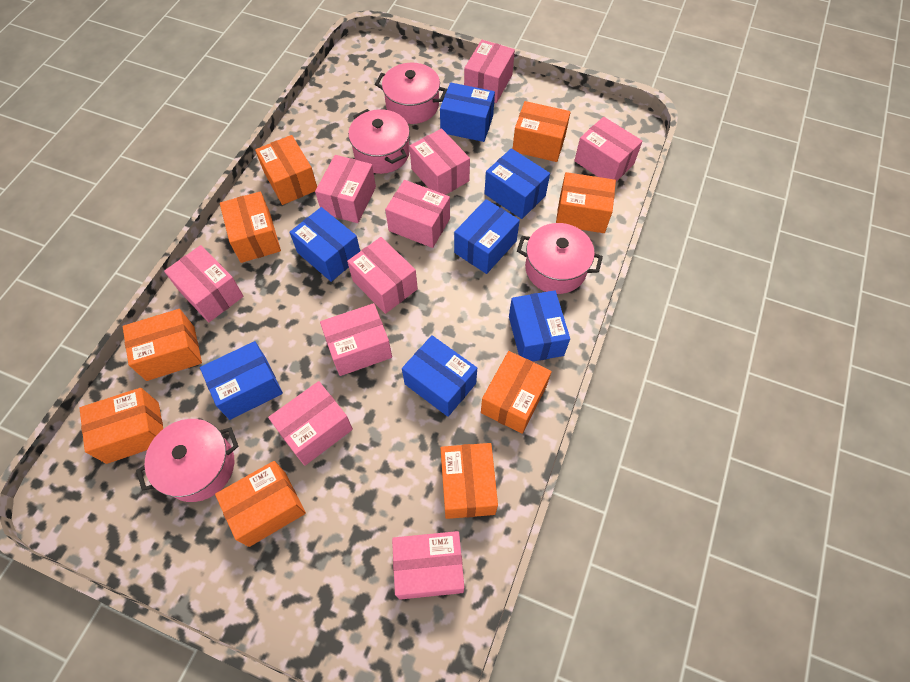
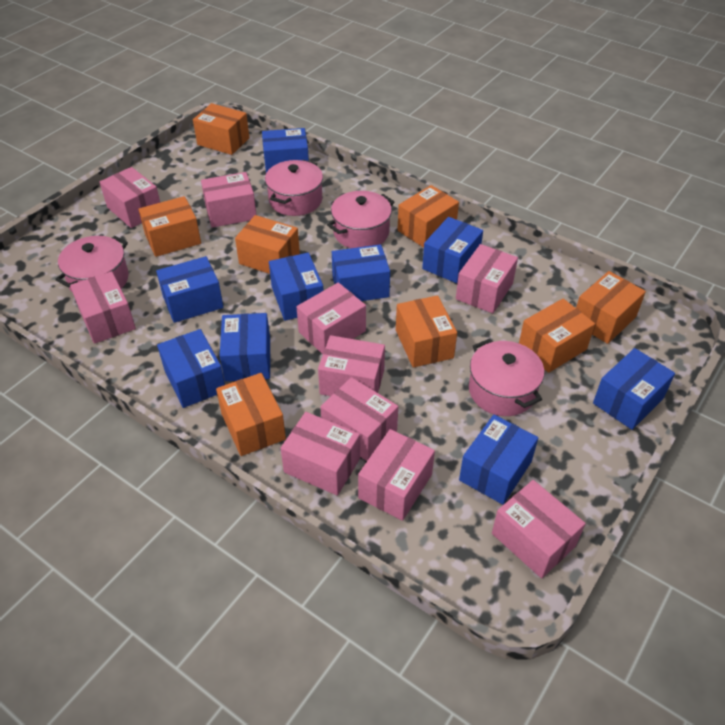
blue box: [200,341,283,420] [289,207,360,282] [402,335,477,417] [440,83,495,142] [454,199,520,274] [484,148,550,219] [509,290,570,361] = 7 -> [156,256,223,323] [157,329,225,408] [220,313,270,381] [262,128,309,173] [269,253,324,321] [332,244,390,301] [422,217,483,283] [459,415,538,505] [593,348,675,430] = 9
orange box: [80,388,163,464] [123,309,202,381] [215,461,306,547] [220,191,281,263] [255,135,317,205] [440,443,498,519] [481,351,552,434] [513,101,571,162] [556,172,616,233] = 9 -> [138,196,201,257] [193,103,249,155] [216,373,286,456] [235,215,300,274] [396,295,457,368] [398,185,459,248] [519,298,595,373] [576,271,646,344] = 8

